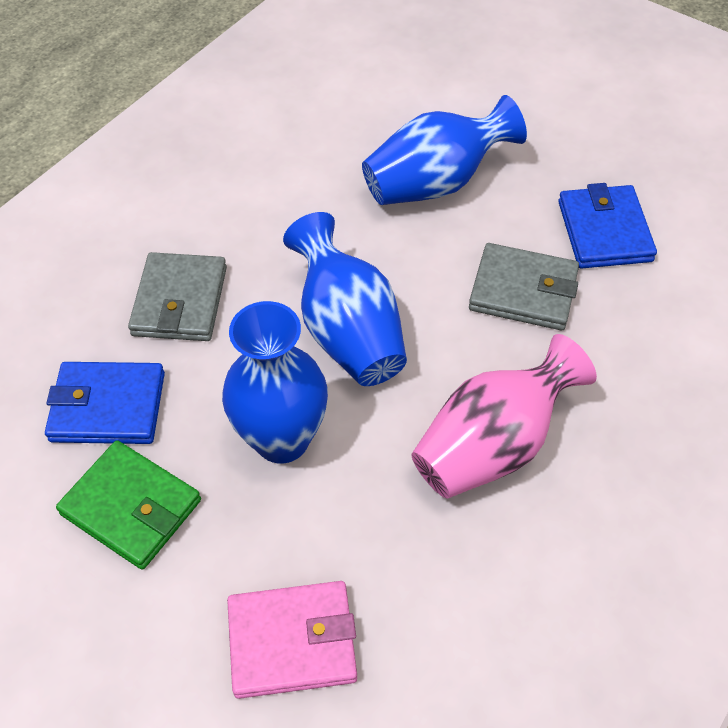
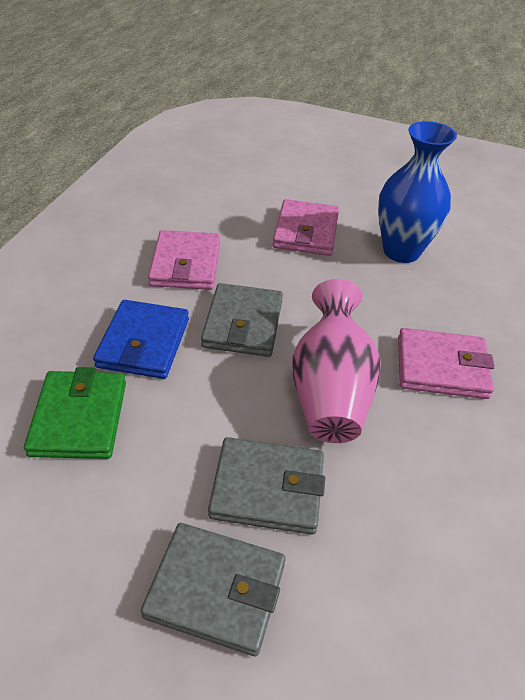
blue vase: [222,301,328,464] [283,212,407,386] [362,95,527,205] = 3 -> [378,121,457,263] = 1
blue wallet: [45,362,165,444] [558,183,657,269] = 2 -> [93,300,189,379] = 1
grey wallet: [128,252,227,341] [469,243,579,330] = 2 -> [141,523,286,656] [201,283,283,357] [208,437,325,535] = 3
pink wallet: [227,581,357,699] = 1 -> [148,230,220,290] [273,199,339,256] [398,328,495,399] = 3

